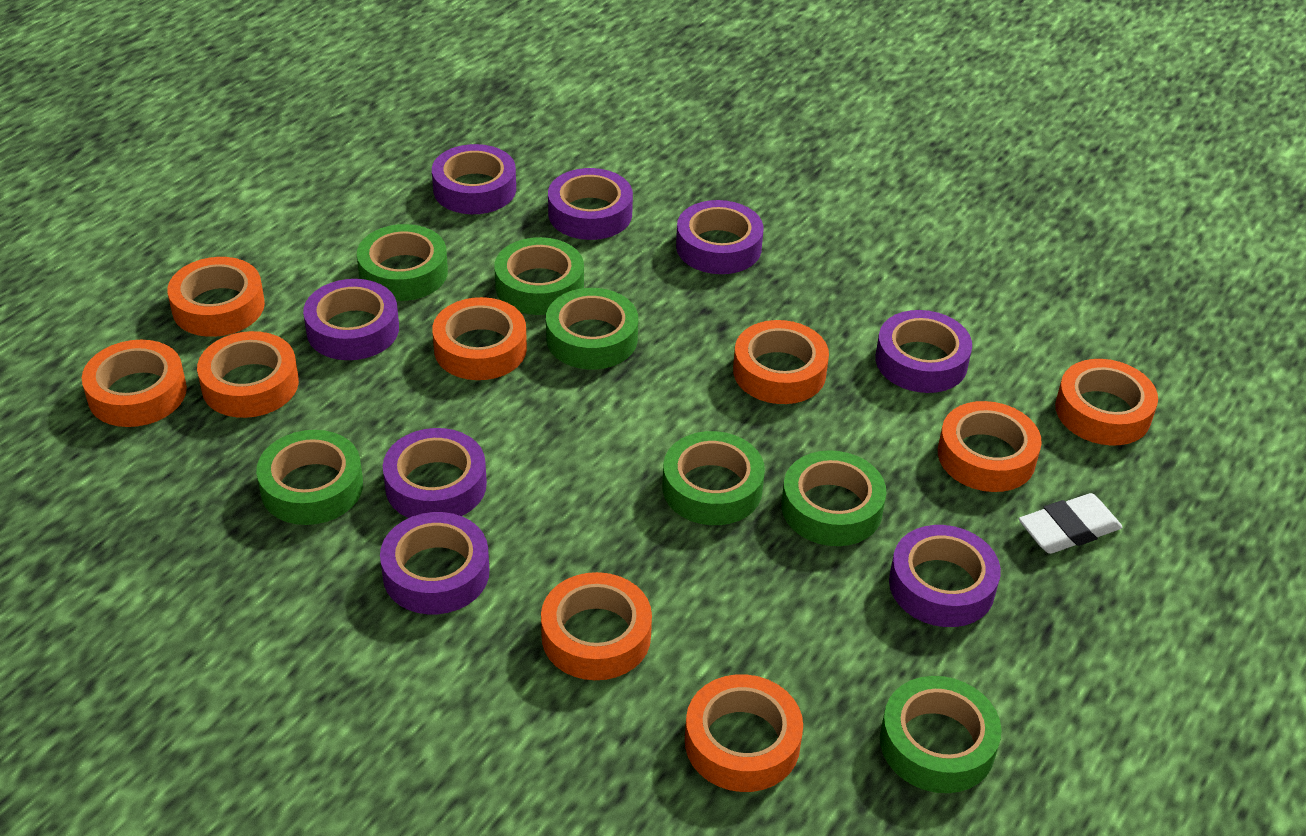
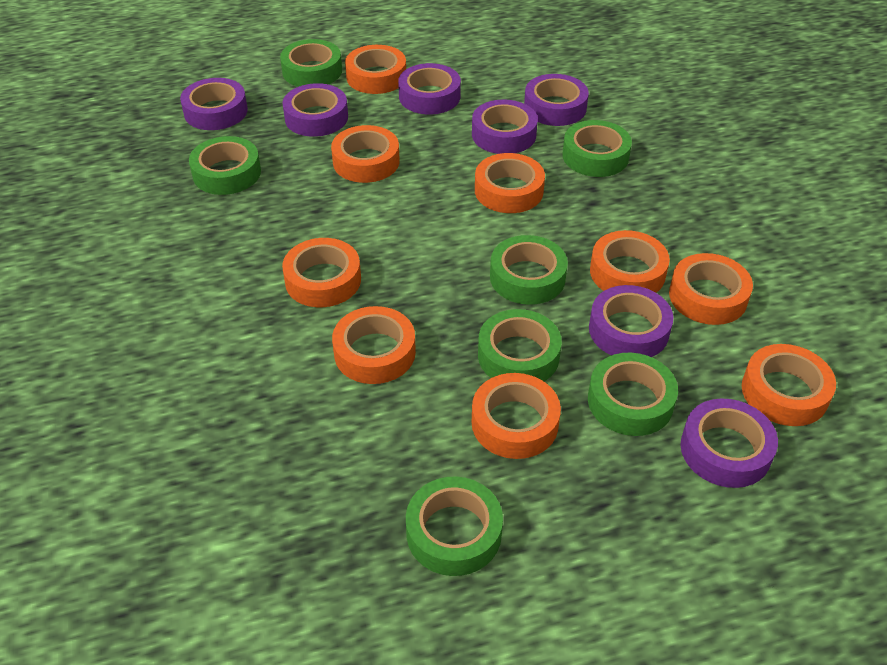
purple tape: [303,279,399,360] [380,512,489,614] [383,428,487,518] [432,144,516,214] [548,168,633,240] [676,200,764,274] [876,310,972,393] [889,525,1001,627] = 8 -> [180,78,248,130] [282,83,348,137] [398,63,461,114] [472,99,538,154] [524,74,589,126] [589,285,673,357] [681,399,778,488] = 7
white eraser: [1019,493,1123,554] = 1 -> none = 0

